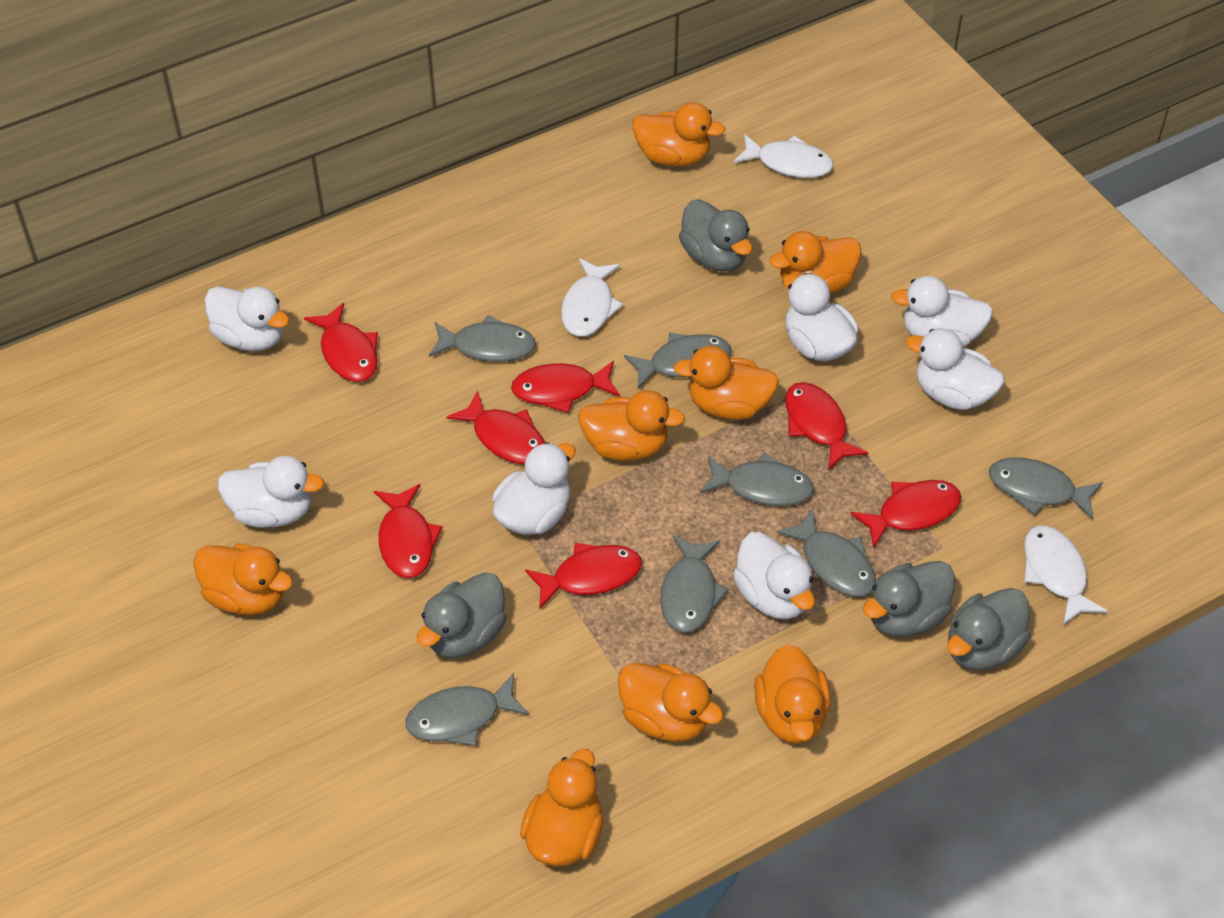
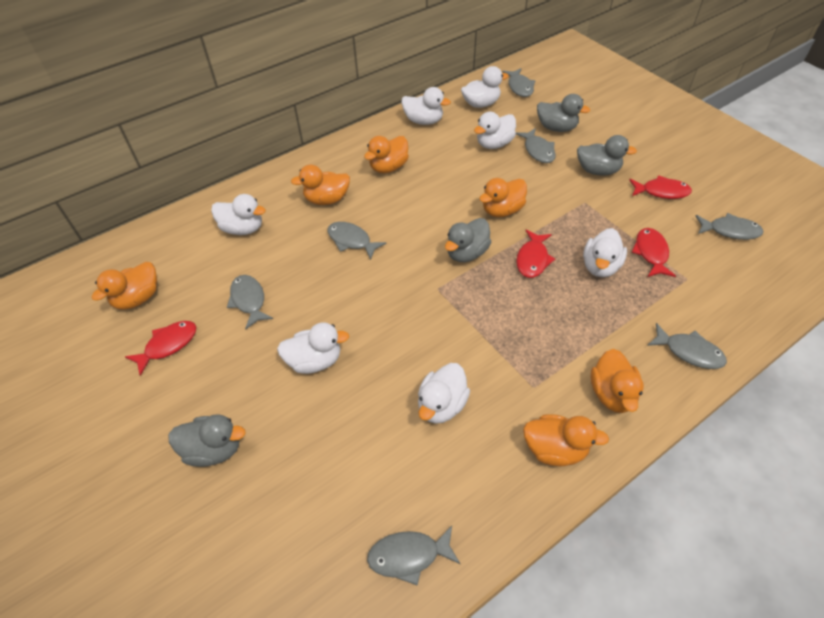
orange duck: [193,544,293,615] [520,749,603,867] [578,390,685,461] [618,663,723,742] [632,102,725,167] [673,346,779,420] [754,644,831,744] [770,231,862,293] = 8 -> [92,262,157,309] [291,165,350,205] [364,136,409,173] [479,178,527,217] [523,414,609,466] [590,349,644,413] = 6
red fish: [304,303,378,382] [374,484,443,578] [447,390,545,465] [511,361,620,413] [525,543,642,610] [785,382,868,471] [850,480,962,548] = 7 -> [125,321,196,376] [516,229,556,278] [629,175,692,199] [632,228,676,277] = 4
white fish: [561,258,623,337] [733,134,833,178] [1024,525,1108,625] = 3 -> none = 0

